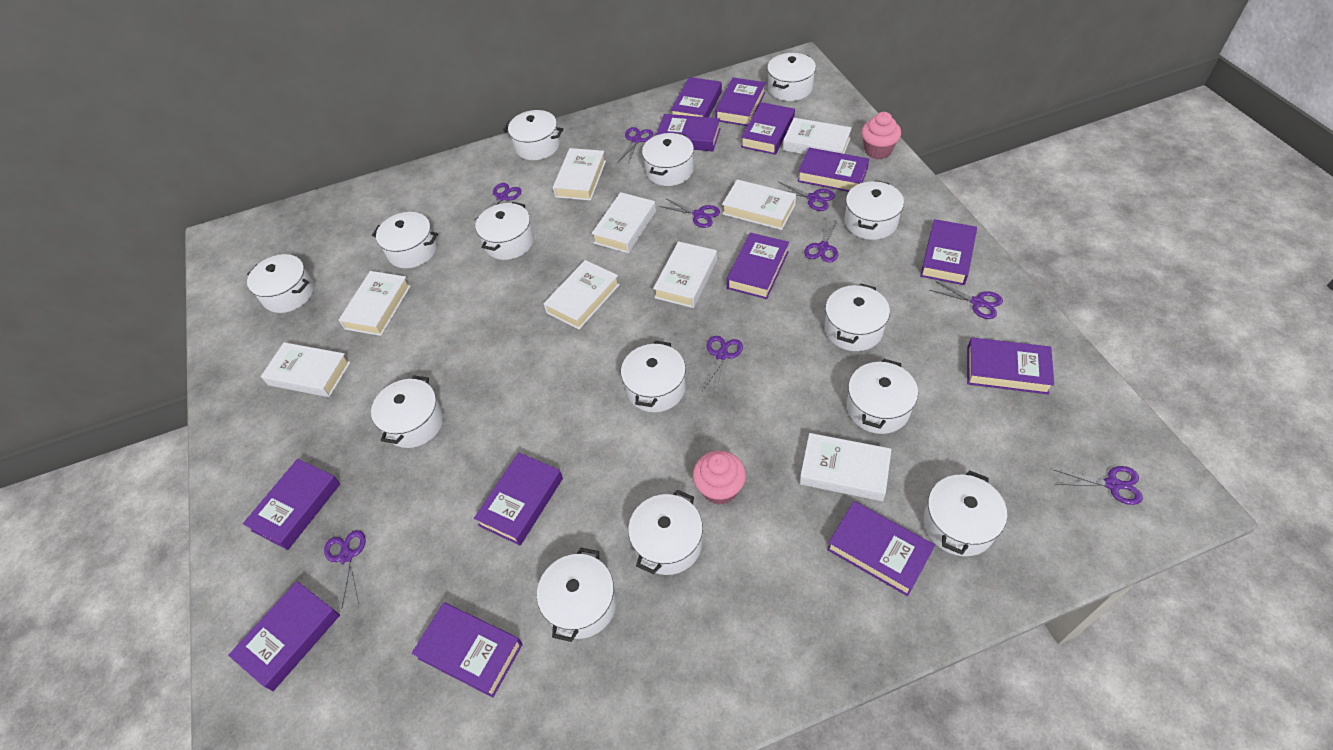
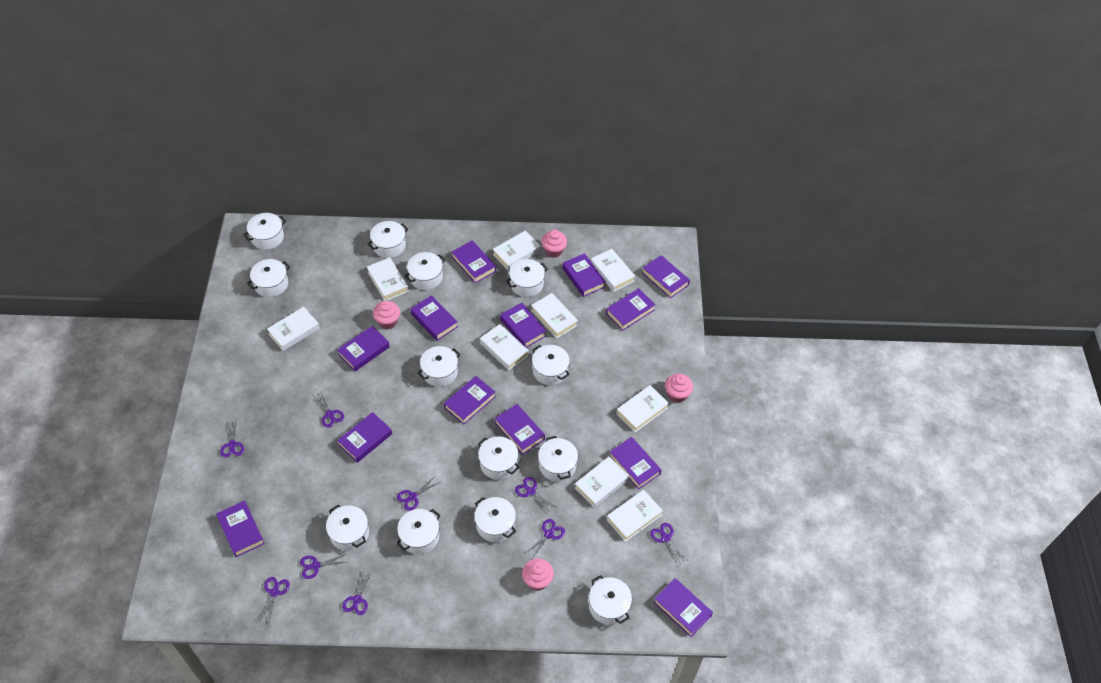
pink cupcake: [693,451,746,505] [861,112,901,159] = 2 -> [373,301,400,329] [522,558,554,591] [541,230,567,258] [665,374,693,403] = 4
white pot: [247,254,314,313] [371,375,444,448] [372,212,438,268] [475,202,534,260] [503,110,563,160] [537,547,616,642] [621,341,686,412] [628,490,703,575] [642,132,694,186] [767,53,816,101] [825,283,890,351] [845,180,904,240] [847,359,918,434] [923,470,1007,556] = 14 -> [243,213,286,250] [247,259,290,297] [326,505,369,551] [368,221,408,258] [396,509,441,554] [405,252,445,290] [418,346,460,387] [474,497,516,542] [478,436,519,480] [506,259,548,297] [532,345,570,385] [538,436,578,482] [589,575,632,625] = 13

